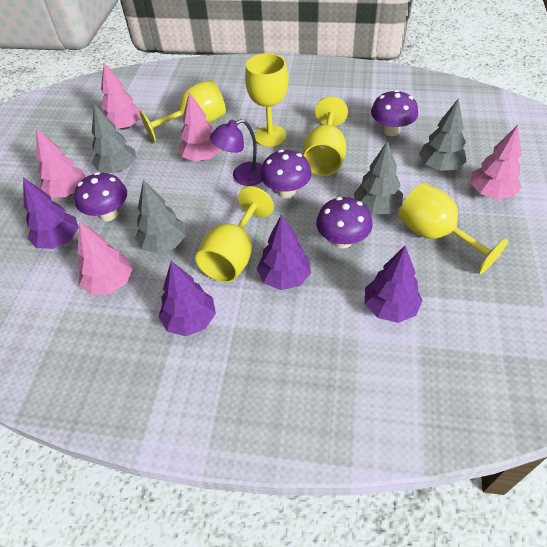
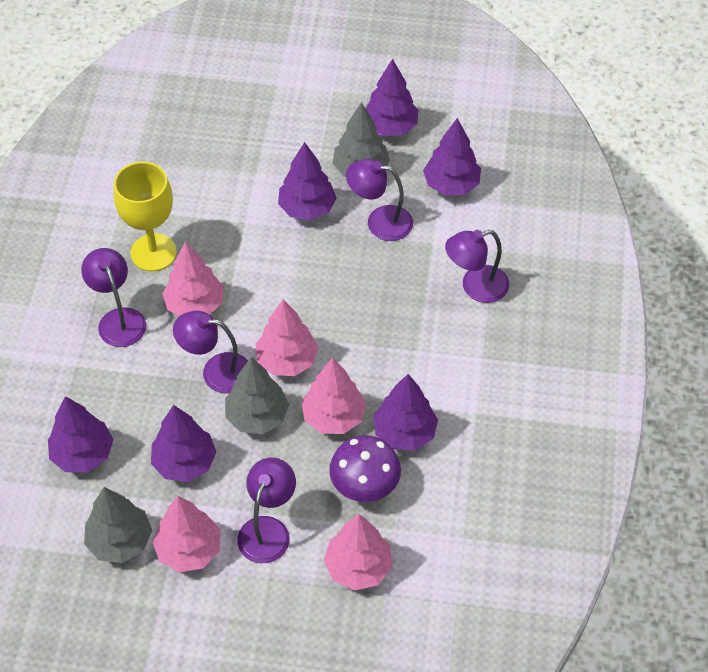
grey tree: [92,104,136,173] [135,180,186,253] [354,141,403,214] [419,98,467,171] = 4 -> [84,487,152,563] [225,357,289,434] [332,102,390,177] = 3
purple lamp: [210,119,262,186] = 1 -> [81,248,146,347] [173,311,248,393] [237,458,296,563] [346,159,413,241] [445,230,509,303] = 5
purple mushroom: [74,172,127,221] [260,150,311,198] [316,197,373,248] [371,90,418,136] = 4 -> [329,435,401,502] = 1
purple tree: [23,177,79,249] [159,261,216,336] [257,214,311,290] [365,246,423,323] = 4 -> [48,396,114,472] [151,405,216,482] [278,142,337,220] [365,59,418,136] [373,374,438,451] [423,118,481,195] = 6
yellow goblet: [140,80,226,143] [195,186,274,282] [245,53,288,147] [303,97,348,176] [398,183,508,274] = 5 -> [114,162,177,272] = 1

